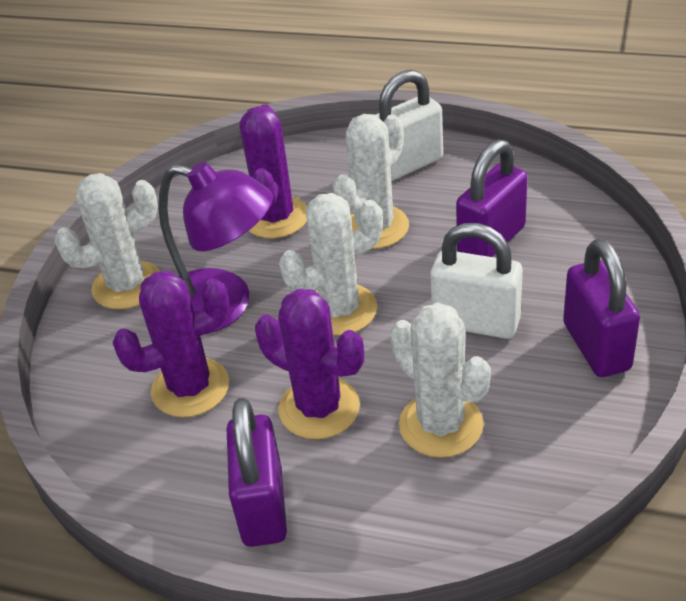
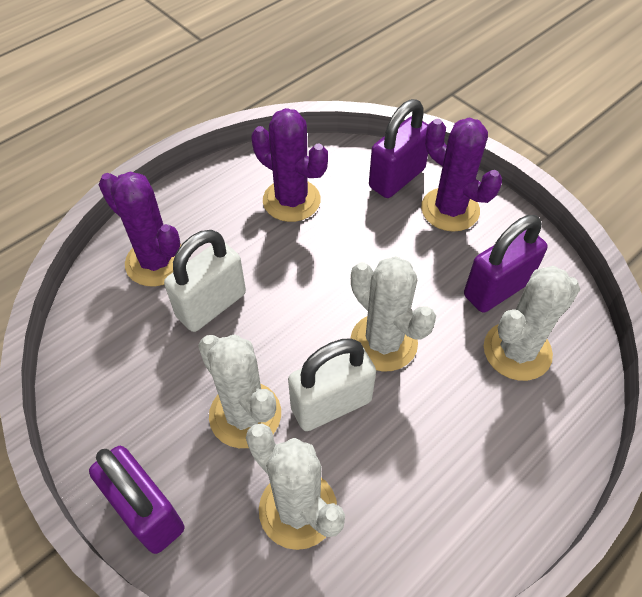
purple lamp: [158,162,273,334] = 1 -> none = 0

